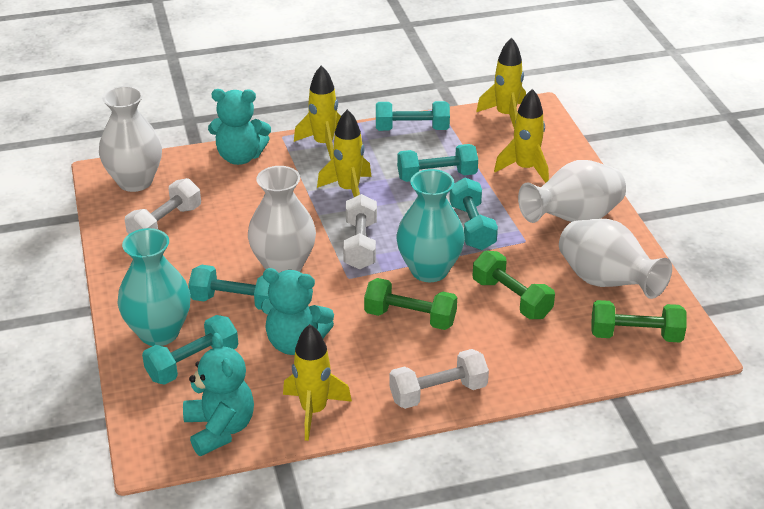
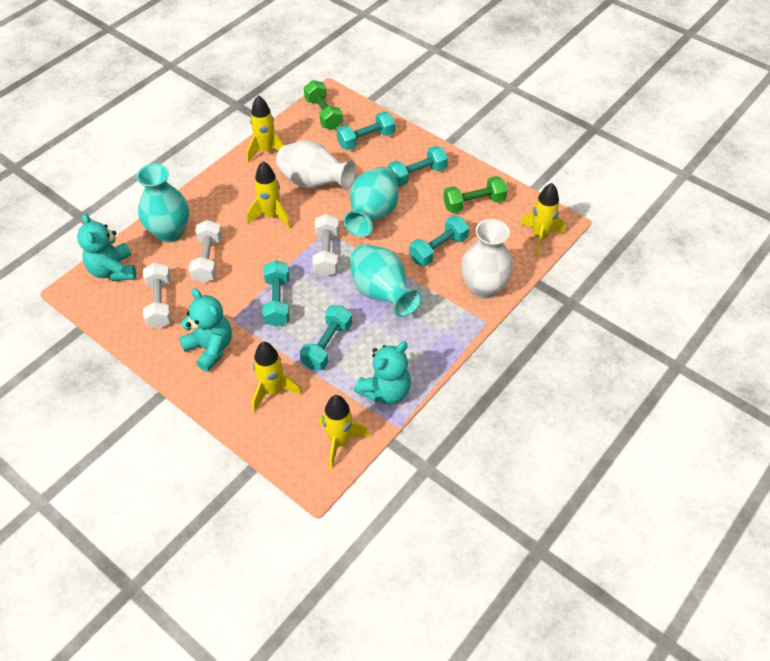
green dumbbell: [364,278,457,330] [473,251,555,319] [591,300,687,343] = 3 -> [304,80,343,130] [443,176,507,213] = 2
turquoise vase: [117,228,191,346] [396,169,465,282] = 2 -> [136,163,189,242] [343,167,399,237] [349,244,422,317] = 3
white vase: [99,86,162,192] [248,166,316,273] [518,160,626,223] [559,219,672,299] = 4 -> [276,140,356,190] [461,219,514,299] = 2

